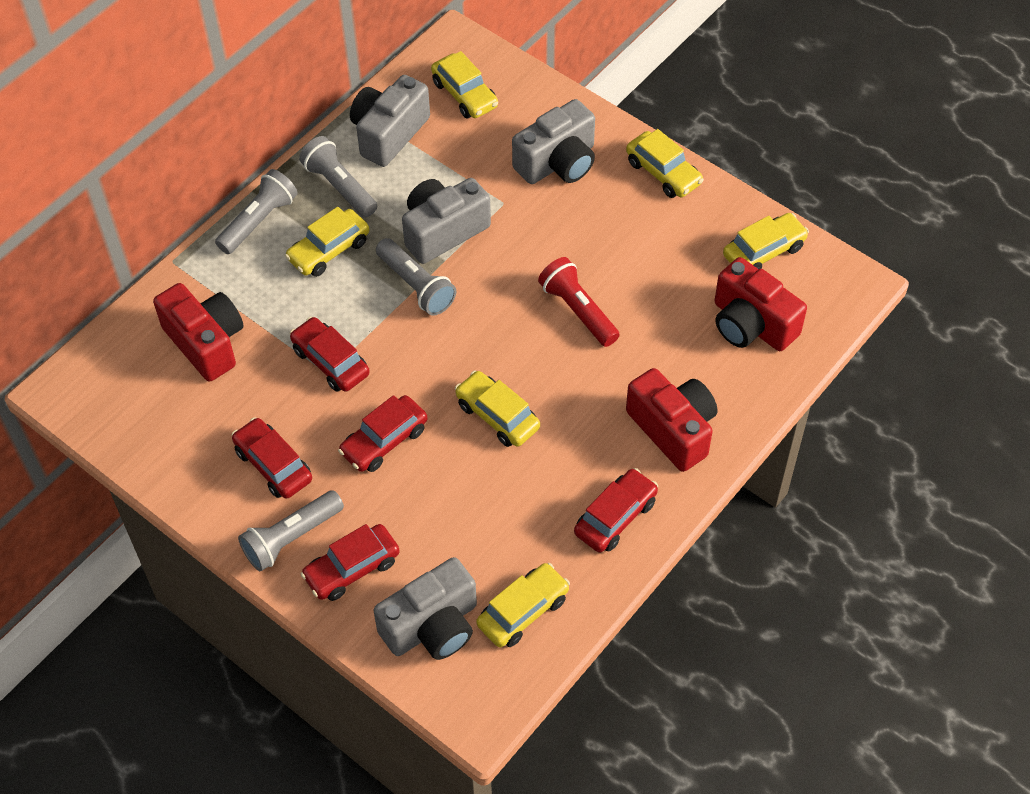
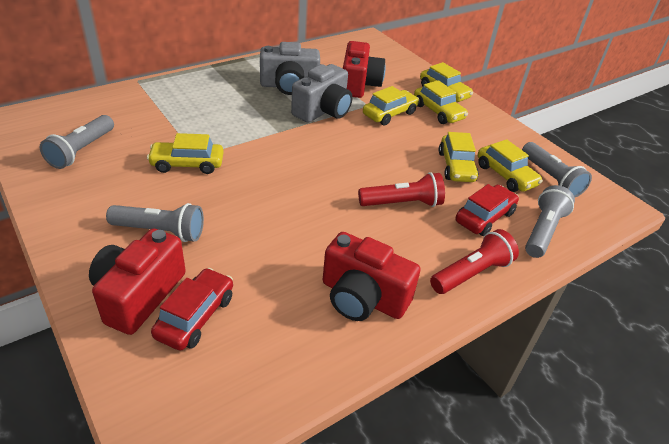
grey camera: [350,75,430,167] [373,557,477,660] [402,178,491,264] [512,99,595,184] = 4 -> [260,42,320,95] [291,64,353,123] = 2
red car: [232,417,312,499] [290,317,370,392] [301,524,399,601] [338,395,427,472] [574,468,658,553] = 5 -> [151,268,233,351] [456,184,519,236] = 2
red flashlight: [538,257,620,347] = 1 -> [358,172,445,207] [430,229,519,294] = 2

